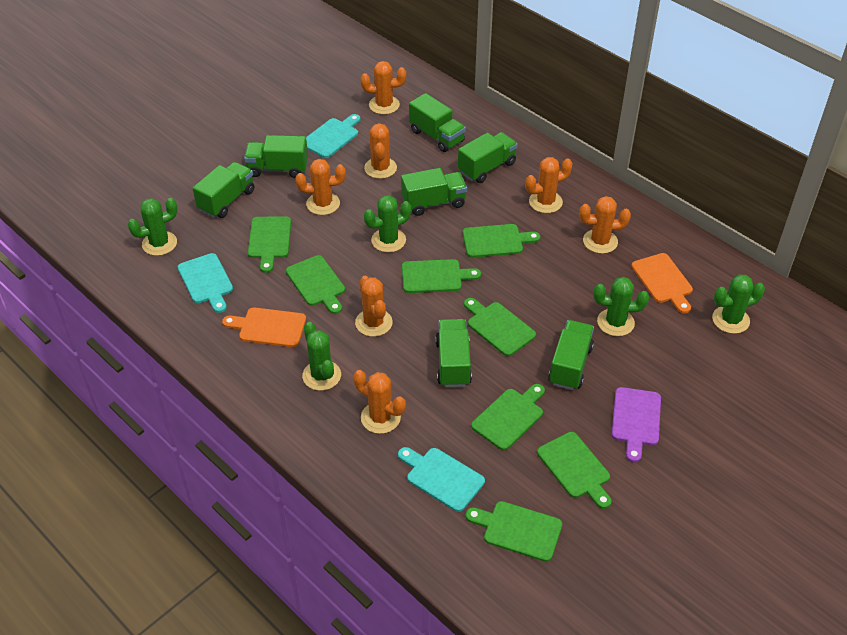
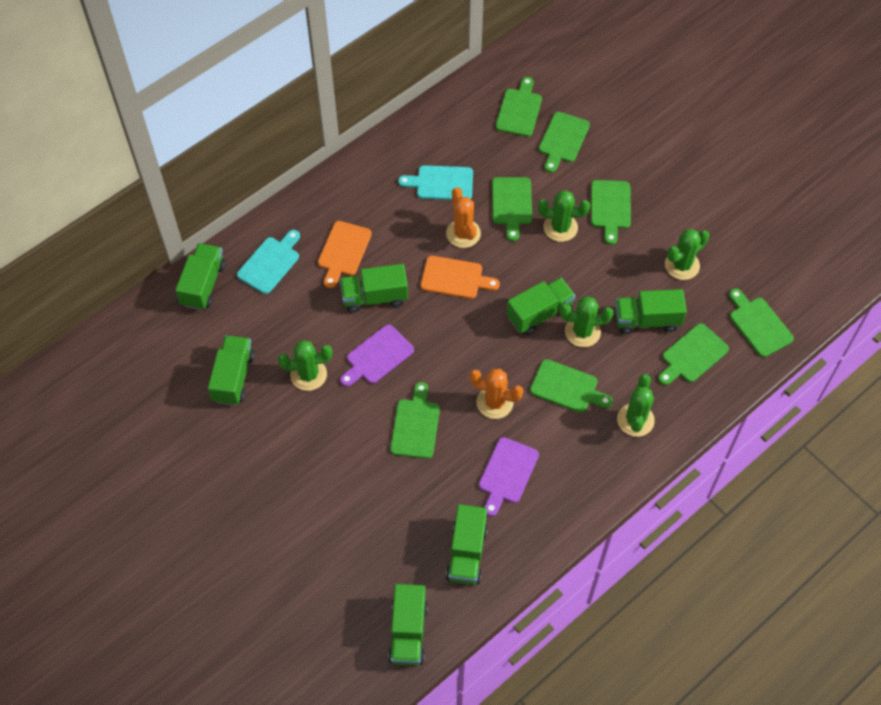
orange cactus: [296,159,346,215] [353,370,406,434] [355,276,393,337] [361,61,406,115] [364,123,397,179] [525,157,573,213] [579,196,631,254] = 7 -> [446,187,481,248] [470,369,524,419] = 2
purple cutting board: [612,387,661,463] = 1 -> [340,324,414,387] [479,437,539,516] = 2
turquoise cutting board: [178,253,233,313] [306,114,361,158] [398,447,485,512] = 3 -> [237,230,300,294] [398,165,473,200] = 2

